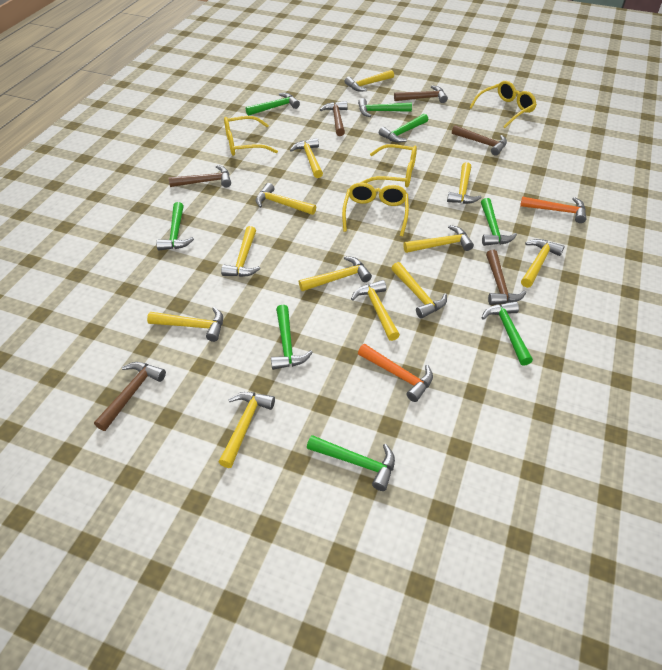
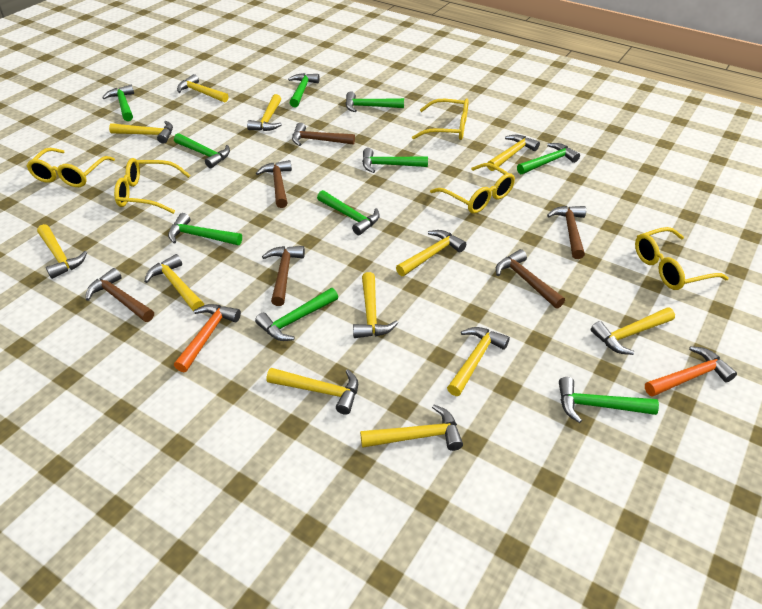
green hammer: [156,202,194,250] [246,93,300,116] [271,305,313,370] [307,435,395,491] [358,98,412,117] [379,114,428,143] [481,198,517,246] [481,301,533,366] = 8 -> [102,85,134,121] [168,213,242,245] [174,133,230,168] [255,288,338,341] [288,73,320,107] [317,190,380,235] [346,91,404,112] [362,148,428,173] [517,143,580,174] [559,377,659,423] = 10
yellow glasses: [224,116,278,156] [342,183,409,236] [360,144,417,188] [469,81,537,128] = 4 -> [27,148,115,187] [114,158,191,214] [412,99,469,140] [430,163,515,213] [635,227,729,290] = 5

